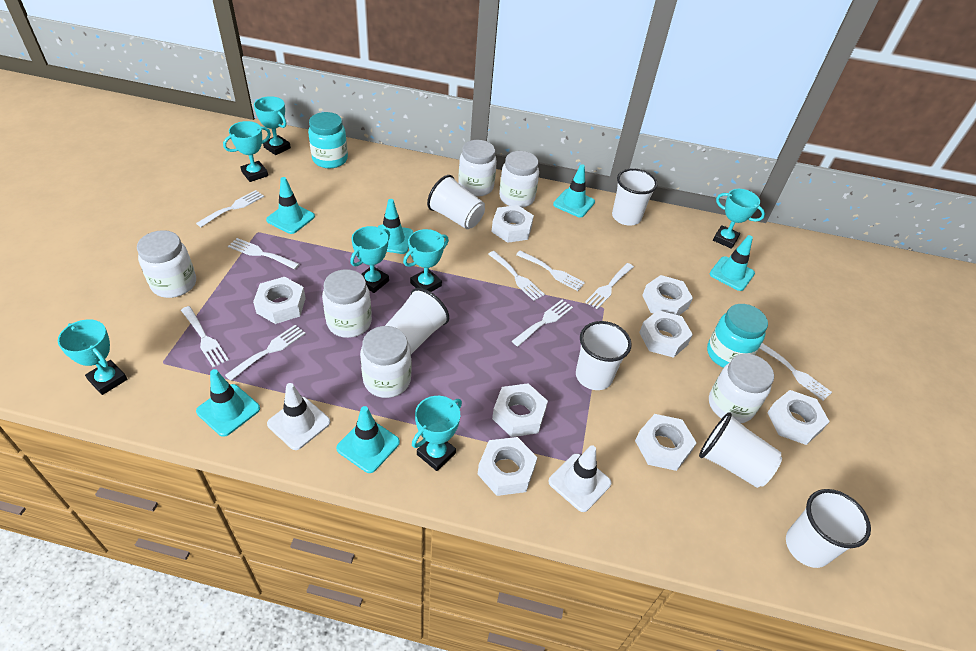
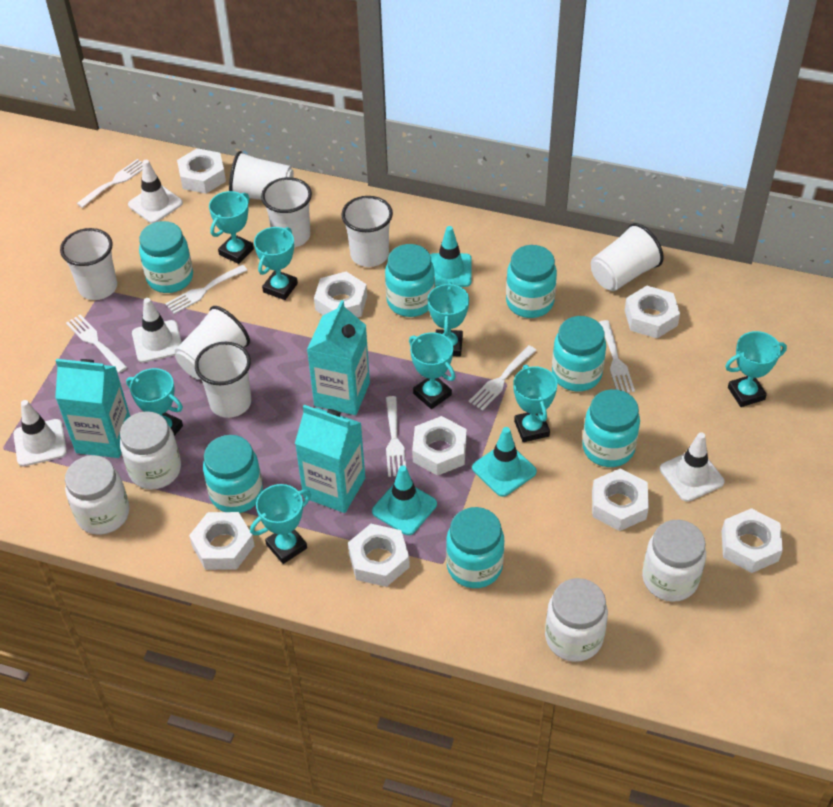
turquoise carton: none = 0 -> [55,359,130,458] [295,405,365,513] [307,300,370,415] = 3
turquoise jar: [308,112,348,168] [707,304,768,368] = 2 -> [139,221,193,293] [203,435,263,513] [385,244,435,317] [446,507,504,588] [506,245,557,318] [552,316,606,391] [582,389,640,467] = 7
turquoise traffic cone: [196,369,260,437] [266,177,315,234] [336,406,400,473] [378,199,413,254] [553,164,595,217] [709,235,755,291] = 6 -> [372,465,437,535] [430,226,472,287] [472,427,537,497] = 3
turquoise trophy: [58,319,127,395] [223,121,271,182] [254,96,291,155] [350,226,390,293] [403,229,449,292] [412,396,462,471] [713,189,765,249] = 7 -> [126,368,183,436] [209,191,254,264] [250,484,311,564] [254,227,298,300] [409,332,456,409] [428,282,469,357] [513,365,557,442] [725,331,787,407] = 8
white cup: [385,288,449,354] [427,175,485,229] [576,321,632,390] [612,168,658,226] [699,412,782,488] [786,489,871,568] = 6 -> [60,228,117,300] [175,306,250,379] [195,342,251,418] [229,151,294,200] [261,177,312,247] [341,196,393,267] [591,223,664,291] = 7
white fork: [181,306,229,367] [196,190,264,227] [225,325,306,381] [228,238,299,269] [488,251,545,301] [512,300,573,347] [516,251,585,291] [585,263,634,309] [759,343,832,401] = 9 -> [66,315,127,373] [76,159,143,208] [165,265,248,314] [386,396,406,477] [469,345,537,411] [599,320,635,393] = 6
white jar: [137,230,196,298] [322,269,372,338] [360,326,412,398] [458,140,497,197] [499,151,539,208] [709,354,774,423] = 6 -> [65,455,130,535] [120,411,181,490] [545,578,608,662] [642,520,706,602] = 4
white traffic cone: [267,383,330,450] [548,445,611,512] = 2 -> [13,400,67,466] [128,160,183,223] [132,298,182,363] [660,432,725,502] = 4

